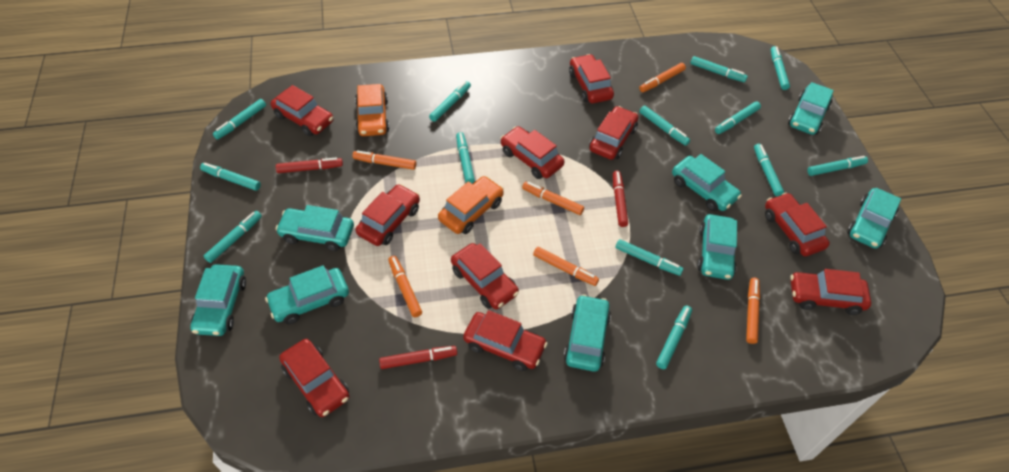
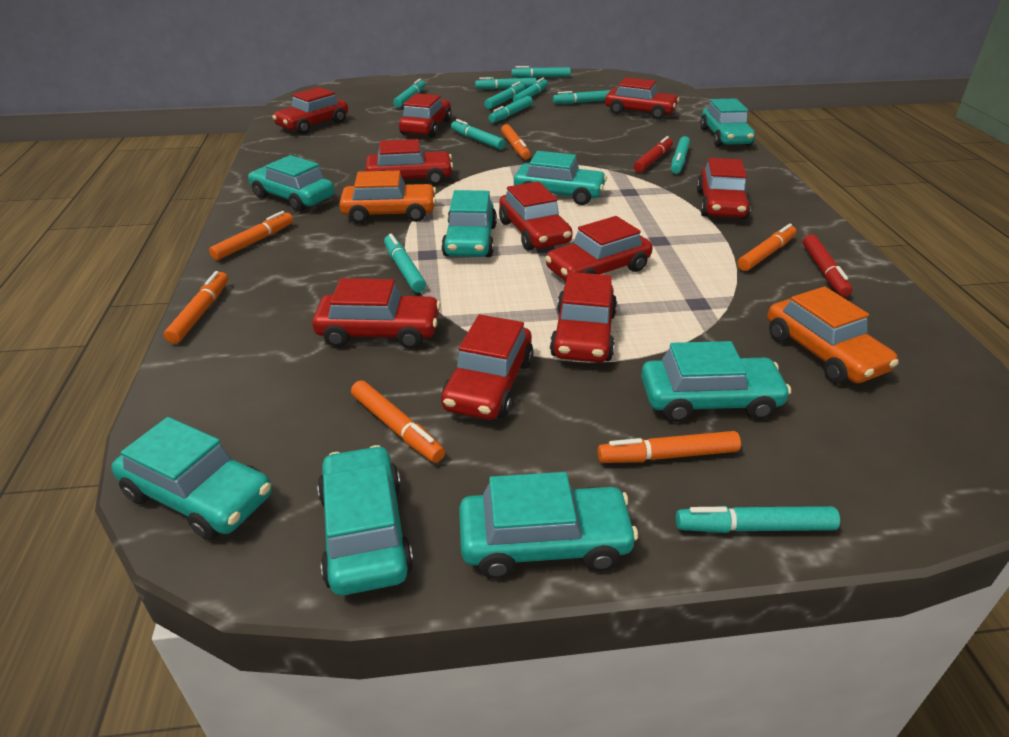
red marker: [276,157,343,173] [379,346,457,369] [613,171,628,227] = 3 -> [634,136,673,172] [803,234,853,297] = 2
turquoise marker: [200,163,261,191] [204,211,262,263] [213,99,266,140] [429,81,471,122] [456,132,475,183] [615,239,683,276] [639,106,690,146] [656,305,692,369] [691,56,748,82] [715,101,761,134] [754,144,784,197] [771,46,790,90] [807,156,868,176] = 13 -> [384,234,426,293] [393,79,425,108] [451,119,505,150] [475,77,537,90] [484,82,525,109] [488,96,533,123] [512,66,571,78] [513,78,548,102] [553,90,611,104] [671,136,690,174] [676,506,840,533] = 11

